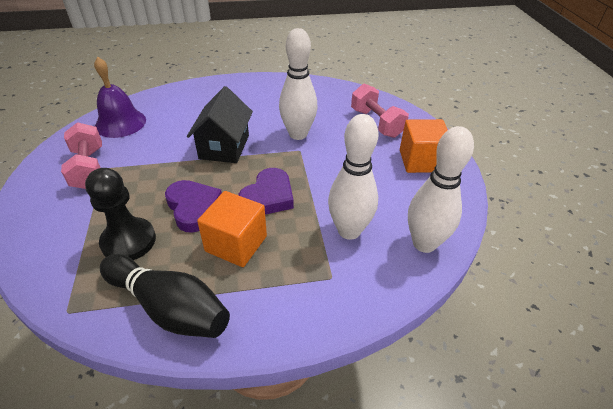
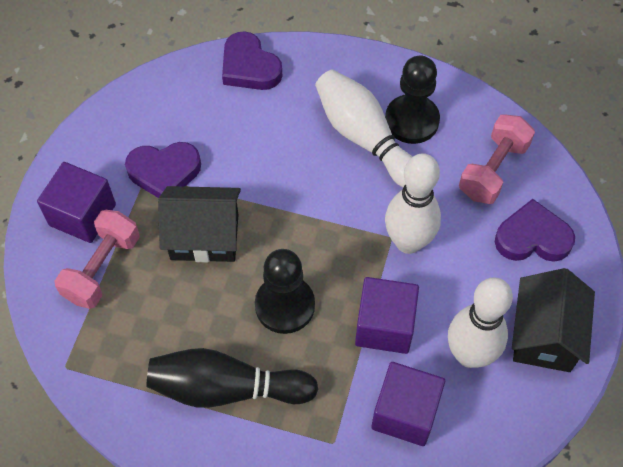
black house: [187,86,253,163] = 1 -> [158,186,241,262] [512,268,595,372] = 2
black pawn: [85,168,156,260] = 1 -> [255,249,315,334] [385,55,440,144] = 2
orange cube: [197,191,267,267] [400,119,448,173] = 2 -> none = 0
purple bell: [94,57,146,138] = 1 -> none = 0
purple cube: none = 0 -> [37,162,116,243] [355,277,419,354] [371,362,445,446] = 3
purple heart: [165,180,222,233] [238,168,294,215] = 2 -> [125,142,201,198] [222,31,283,90] [495,199,575,262] = 3

